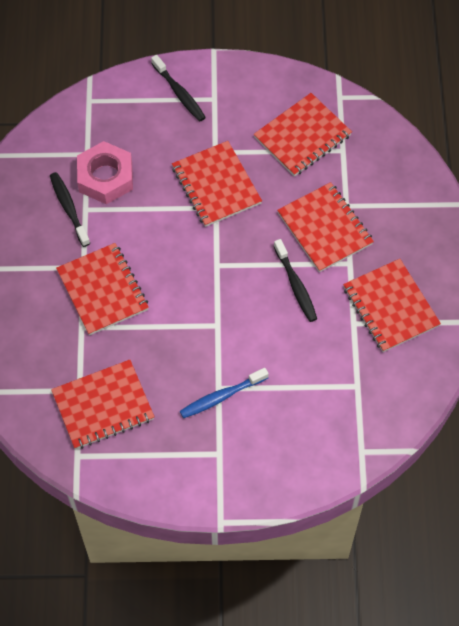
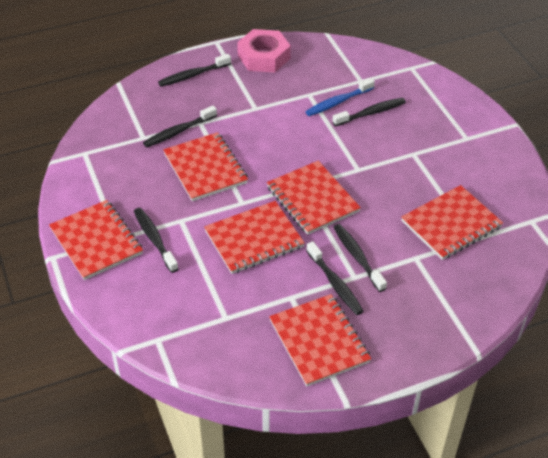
black toothbrush: [50,172,90,247] [151,55,206,121] [274,239,317,322] = 3 -> [134,208,178,273] [143,106,217,147] [158,54,231,87] [306,241,363,315] [332,98,406,127] [333,224,387,292] = 6

